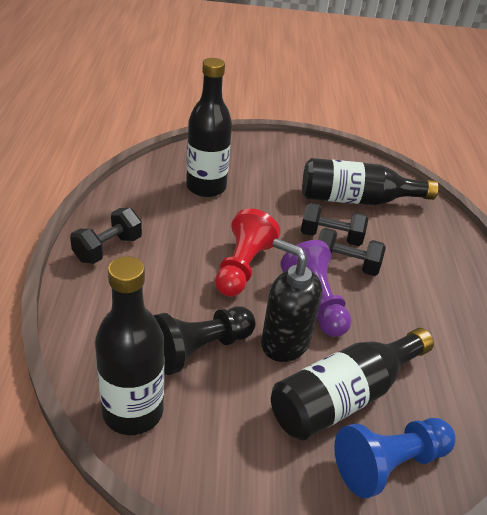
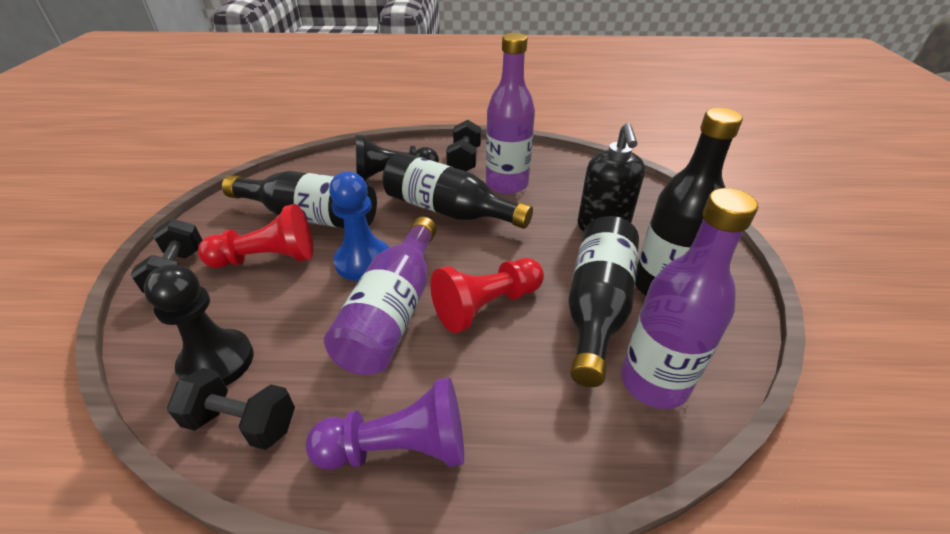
black pawn: [154,306,255,375] = 1 -> [144,264,253,386] [356,135,439,181] = 2
purple bottle: none = 0 -> [324,217,437,375] [486,33,535,194] [621,188,758,409] = 3
red pawn: [215,208,280,297] = 1 -> [198,204,313,268] [430,258,544,333] = 2

